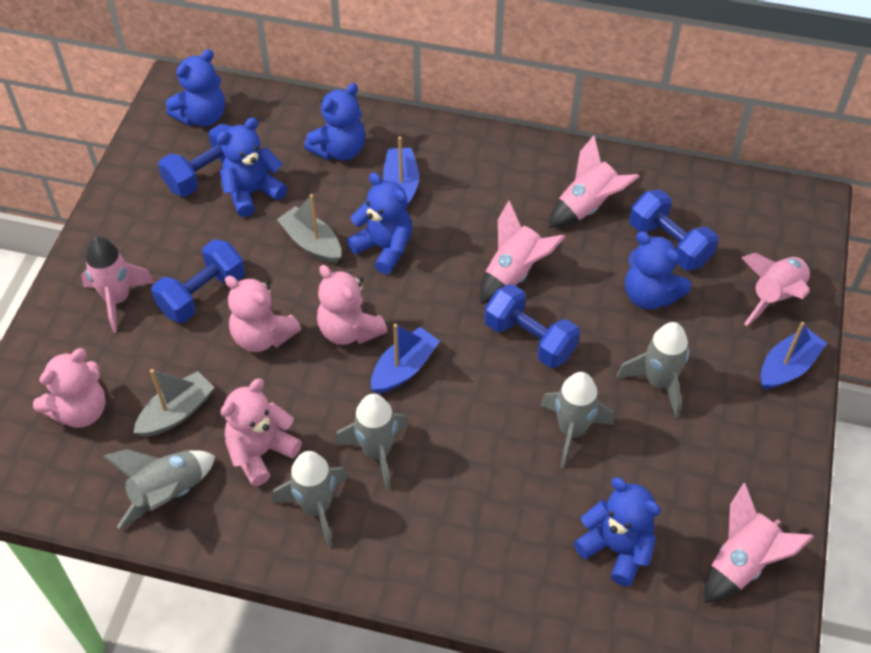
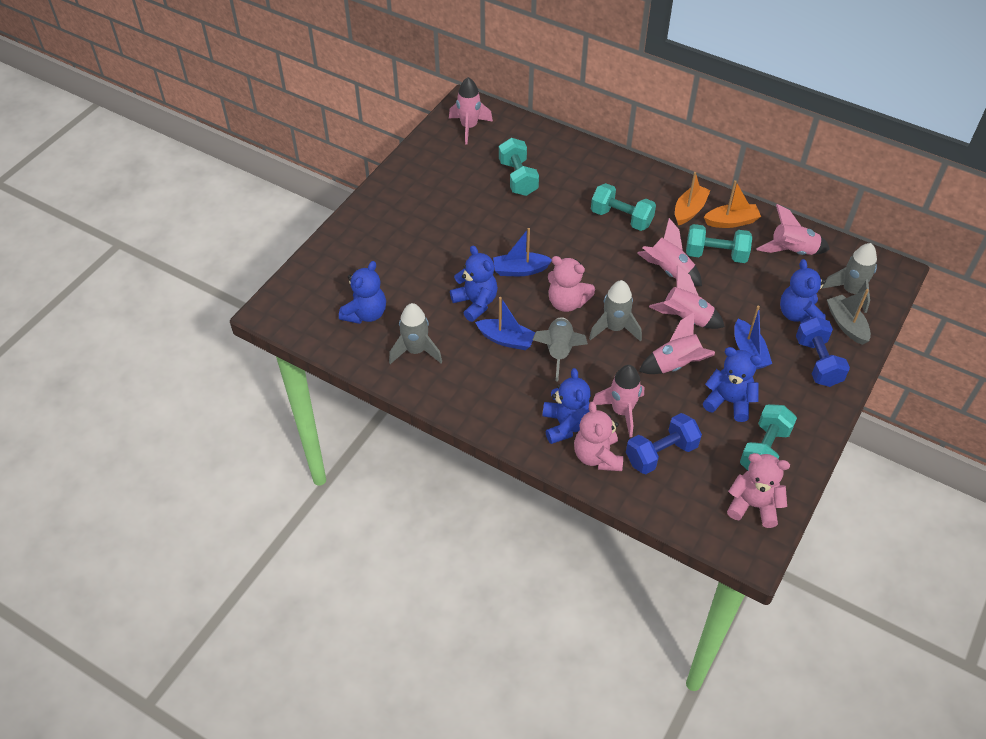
blue dumbbell: [151,239,245,323] [158,124,233,197] [484,284,580,368] [629,190,718,270] = 4 -> [626,413,702,474] [796,317,850,387] = 2
blue teddy bear: [166,49,225,126] [216,118,287,217] [304,83,365,161] [347,173,412,275] [574,478,661,586] [625,232,691,309] = 6 -> [339,261,386,324] [450,245,498,322] [543,368,591,444] [703,347,762,422] [780,259,826,323] = 5
grey boat: [133,369,215,437] [277,194,341,264] = 2 -> [827,289,871,345] = 1
grey rocket: [103,449,215,529] [272,451,348,547] [335,394,409,490] [540,372,614,468] [617,322,690,417] = 5 -> [389,303,442,364] [532,317,588,381] [589,280,642,342] [822,243,877,313] = 4
orange boat: none = 0 -> [675,172,711,225] [704,180,761,228] = 2
pink rocket: [81,237,155,333] [480,200,565,304] [549,135,640,228] [705,483,814,603] [741,253,811,326] = 5 -> [449,77,493,144] [593,365,644,437] [637,218,702,286] [639,312,715,374] [649,265,725,329] [756,204,830,255] = 6
pink teddy bear: [33,348,106,428] [220,378,302,486] [225,276,301,352] [317,265,387,345] = 4 -> [548,256,595,312] [574,402,623,471] [727,453,790,528] = 3
turquoise dumbbell: none = 0 -> [499,138,539,196] [591,183,656,231] [686,224,752,263] [740,404,797,470] = 4

